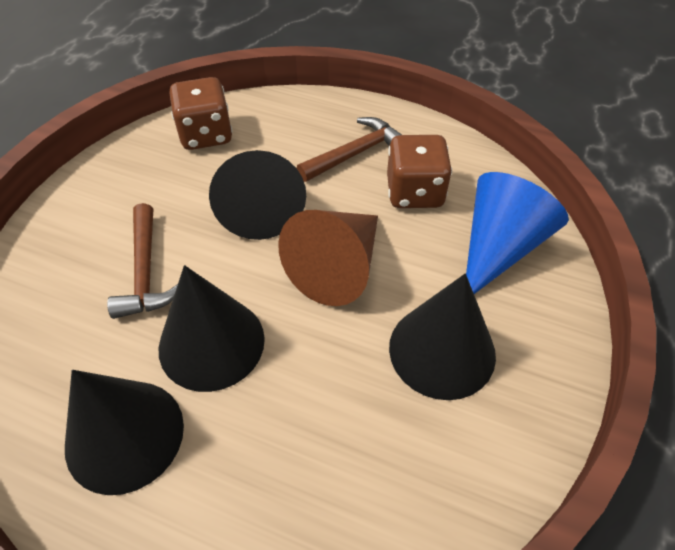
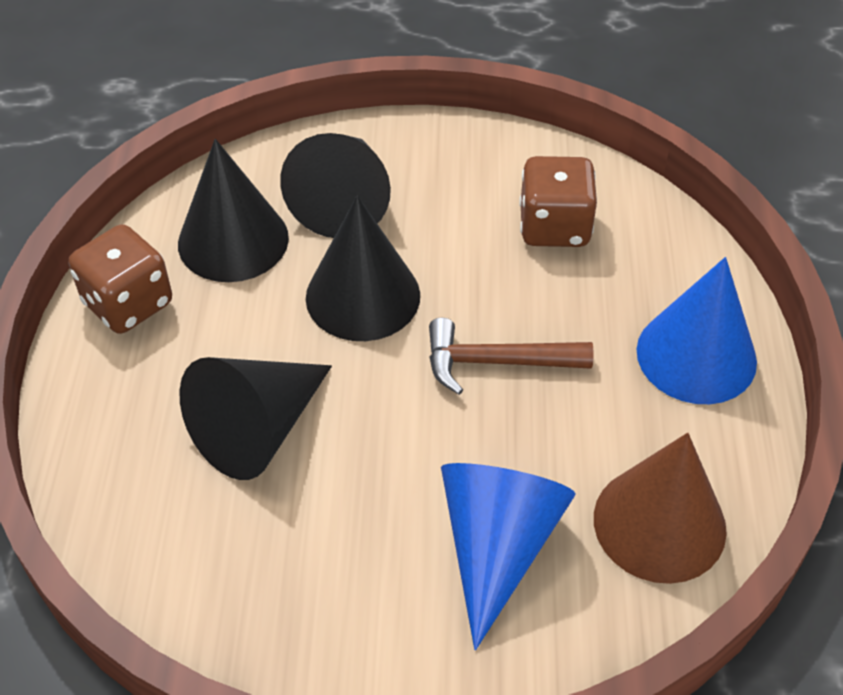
blue cone: [466,172,569,294] = 1 -> [441,463,576,650] [637,257,757,404] = 2
brown hammer: [107,203,178,319] [297,117,402,182] = 2 -> [429,318,594,395] = 1

